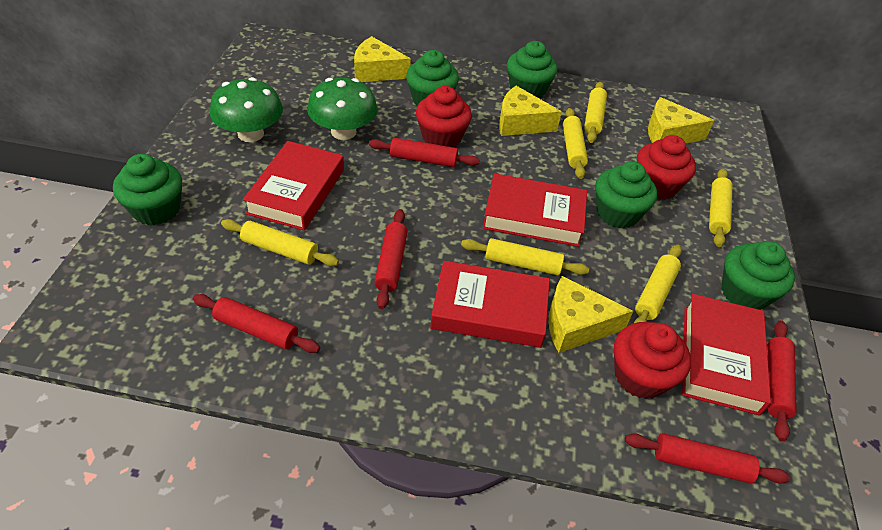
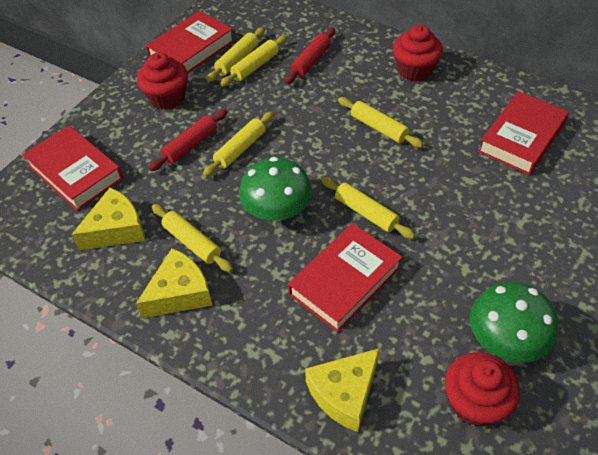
green cupcake: [113,154,182,225] [406,50,459,106] [507,41,558,99] [596,161,657,228] [722,241,795,310] = 5 -> none = 0
red rolling pin: [193,294,320,353] [369,138,480,167] [374,209,408,309] [625,433,790,484] [768,320,797,441] = 5 -> [149,109,227,171] [285,28,335,84] = 2
yellow cheese: [354,36,411,82] [499,86,562,136] [549,276,633,353] [648,97,714,143] = 4 -> [71,187,145,250] [136,248,212,318] [305,348,380,432] = 3

